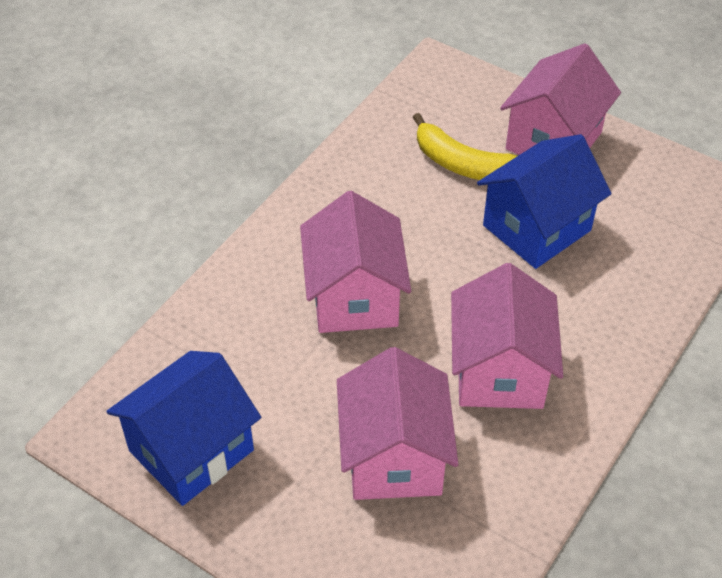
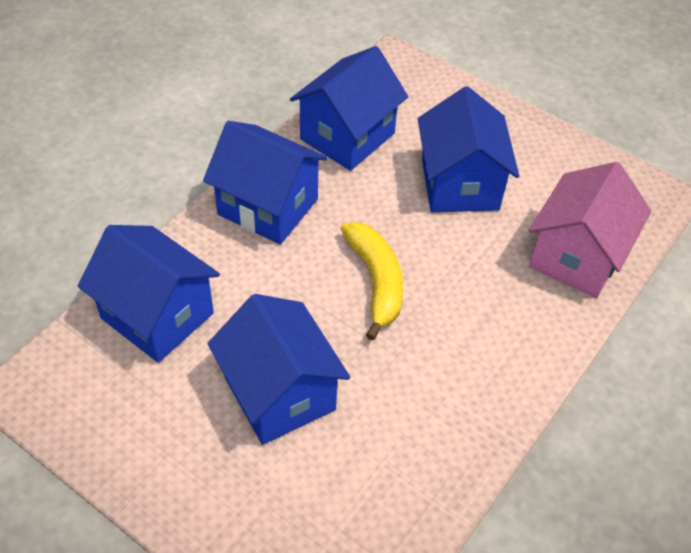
blue house: [106,351,261,506] [477,134,612,269] = 2 -> [78,225,220,363] [203,121,328,245] [207,294,350,445] [290,46,408,171] [418,86,519,213] = 5
pink house: [300,191,411,333] [337,347,458,500] [451,263,563,409] [500,43,621,155] = 4 -> [529,162,651,298] = 1

